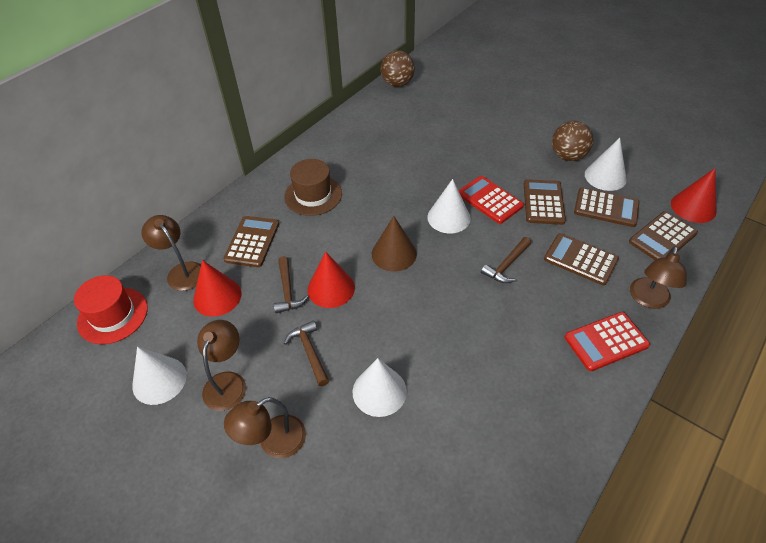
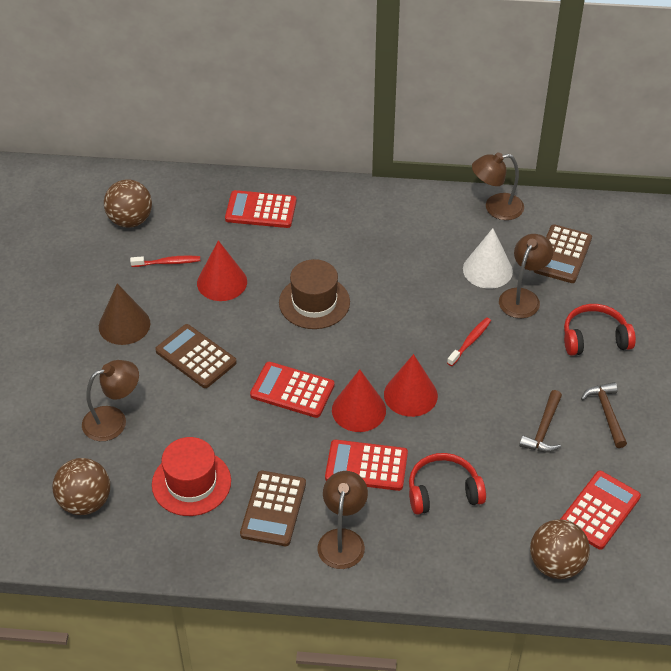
brown ball: [381,50,415,87] [552,121,593,161] = 2 -> [52,458,110,515] [104,179,152,228] [530,519,590,579] = 3
brown calculator: [223,216,279,267] [524,179,566,225] [544,233,619,285] [574,188,640,227] [629,211,698,260] = 5 -> [155,324,237,388] [240,471,306,546] [534,224,592,283] = 3
brown hammer: [274,256,308,313] [284,320,329,386] [481,237,531,283] = 3 -> [519,390,562,453] [581,382,627,448] = 2
red calculator: [458,176,524,224] [565,312,650,371] = 2 -> [225,190,297,228] [250,362,334,418] [325,440,408,491] [561,471,641,550] = 4
red headphones: none = 0 -> [409,453,486,515] [564,304,636,356] = 2
red toothbrush: none = 0 -> [130,256,200,267] [447,317,491,366] = 2
white cone: [132,347,187,405] [353,358,407,417] [427,179,471,233] [585,138,627,191] = 4 -> [463,228,513,289] = 1

